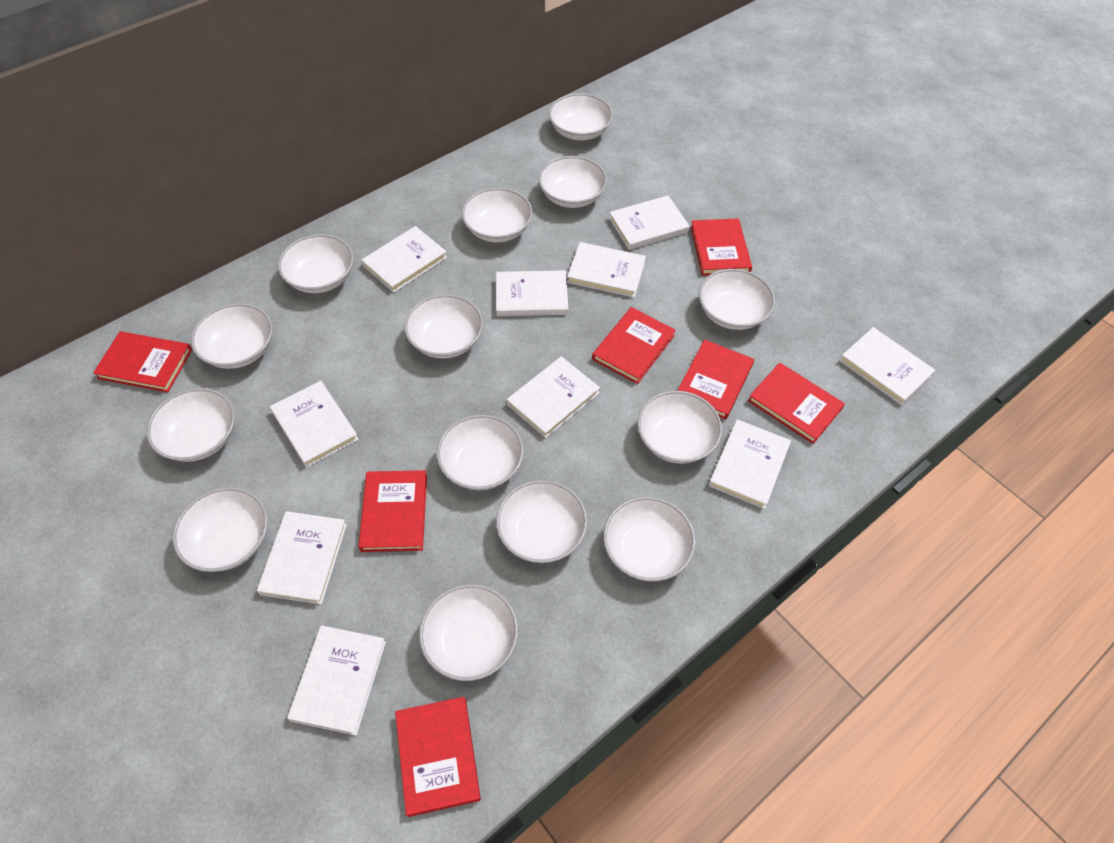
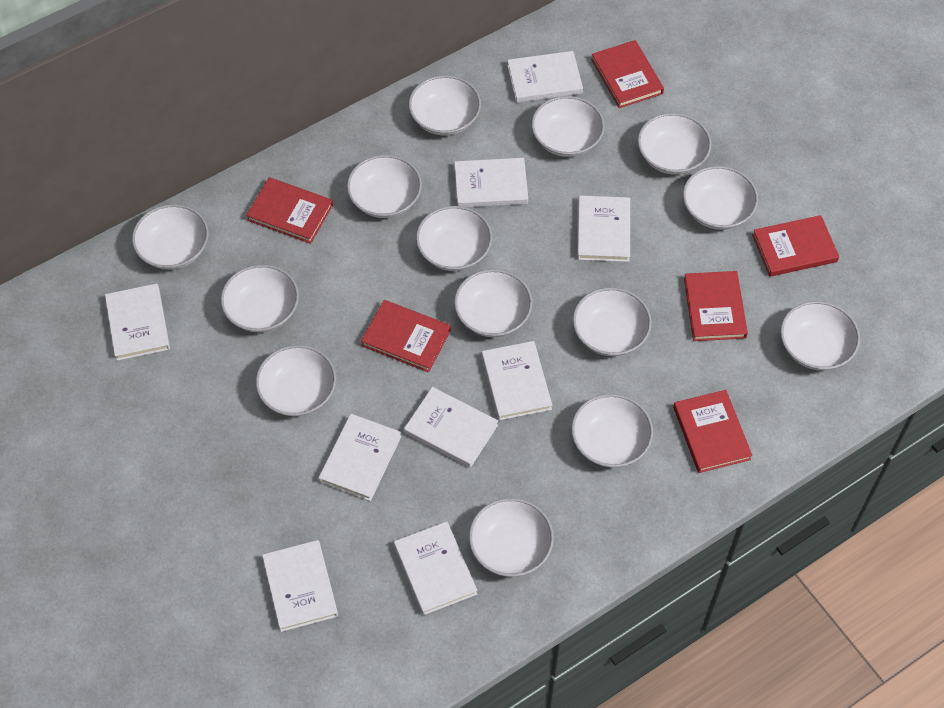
red book: [93,331,192,392] [358,470,427,552] [395,697,481,817] [592,307,676,384] [677,340,754,420] [691,218,752,276] [748,363,845,444] = 7 -> [246,177,333,244] [361,300,451,372] [591,40,664,108] [673,390,752,473] [684,271,748,341] [752,215,839,277] = 6
white book: [257,511,347,604] [270,381,359,467] [287,625,386,736] [362,226,447,293] [496,270,568,316] [507,356,600,438] [567,242,646,297] [609,196,690,250] [709,419,791,509] [839,327,935,405] = 10 -> [105,283,170,361] [262,540,338,632] [319,414,402,501] [394,522,477,615] [404,387,498,468] [454,158,528,207] [482,341,552,420] [507,51,583,103] [577,196,630,262] = 9

